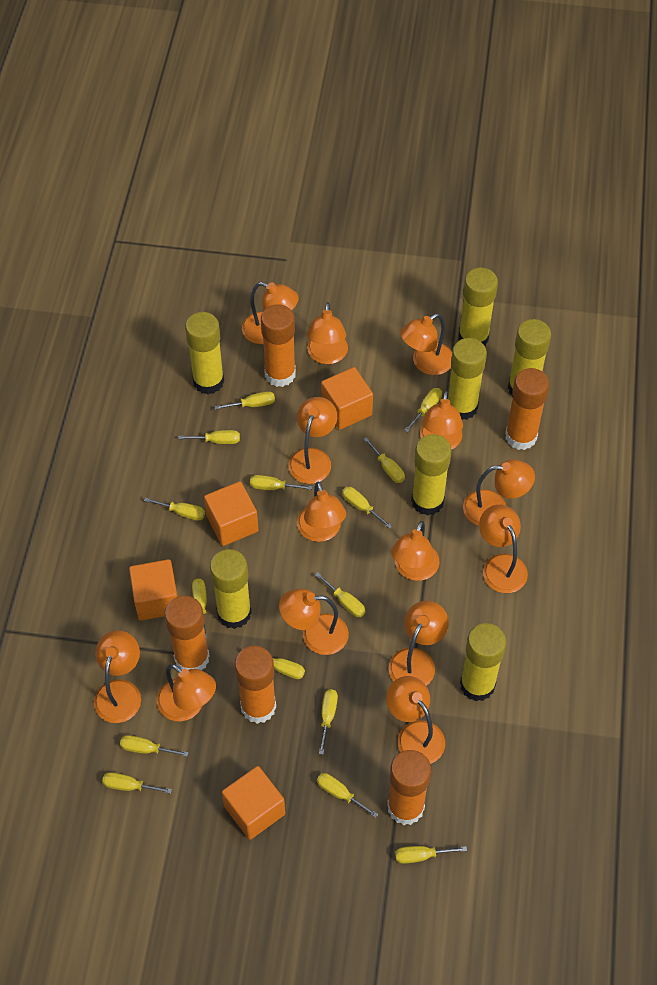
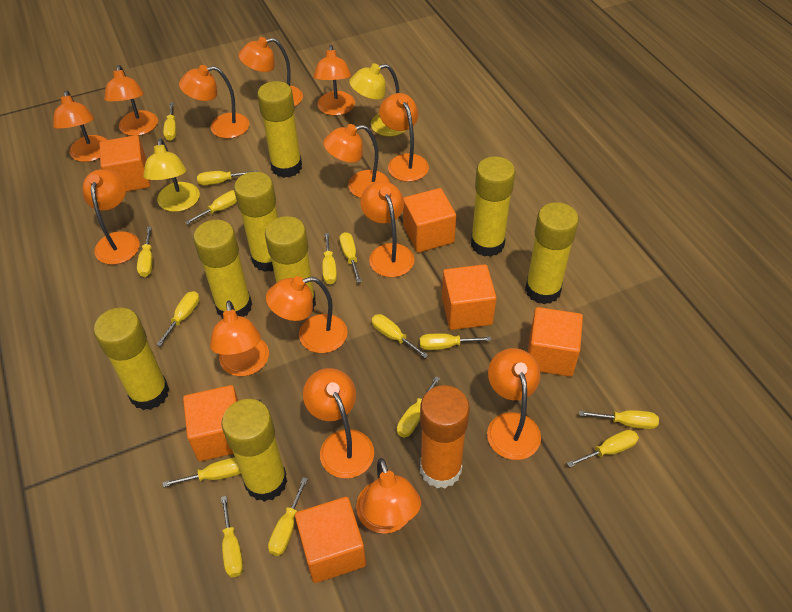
orange cube: [129,559,178,621] [204,481,258,546] [222,766,285,840] [321,367,373,430] = 4 -> [99,135,150,192] [183,385,238,461] [295,497,366,583] [403,188,456,253] [442,264,497,330] [528,307,583,377] = 6
orange glue stick: [164,596,210,671] [235,646,276,724] [261,304,296,387] [387,750,431,825] [505,368,549,450] = 5 -> [420,385,470,488] = 1
yellow glue stick: [185,312,224,394] [210,549,252,629] [411,434,451,516] [447,338,487,420] [458,267,498,346] [460,623,506,701] [508,319,551,398] = 7 -> [94,308,169,410] [193,220,252,319] [221,399,287,502] [234,172,278,272] [257,81,302,178] [265,216,316,310] [471,156,515,257] [525,202,579,304] = 8
yellow lamp: none = 0 -> [143,138,200,212] [349,63,406,136] = 2

